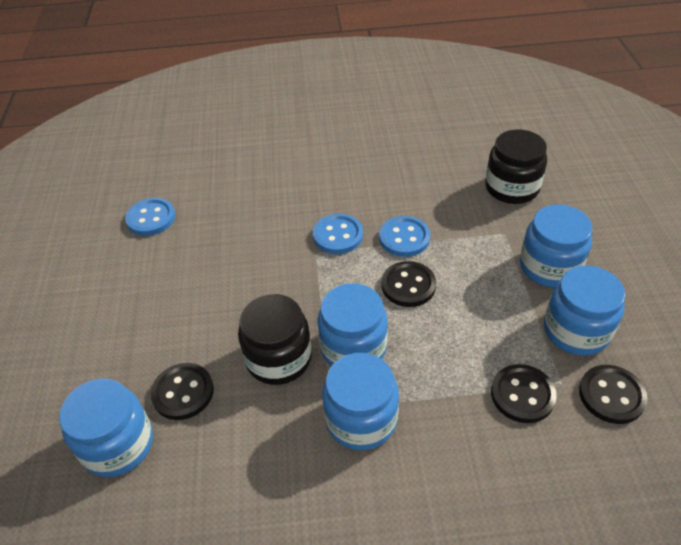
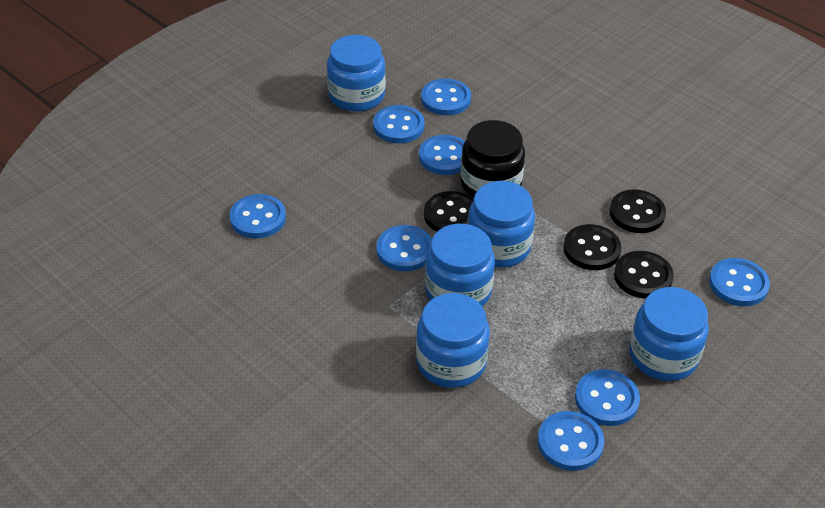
black jar: [238,294,312,385] [485,130,547,204] = 2 -> [461,120,525,198] = 1
blue button: [125,198,175,236] [313,214,363,254] [379,216,430,257] = 3 -> [230,194,286,238] [373,105,424,143] [376,225,432,271] [419,135,465,175] [421,79,471,115] [538,411,604,471] [575,369,640,426] [709,258,770,306] = 8

